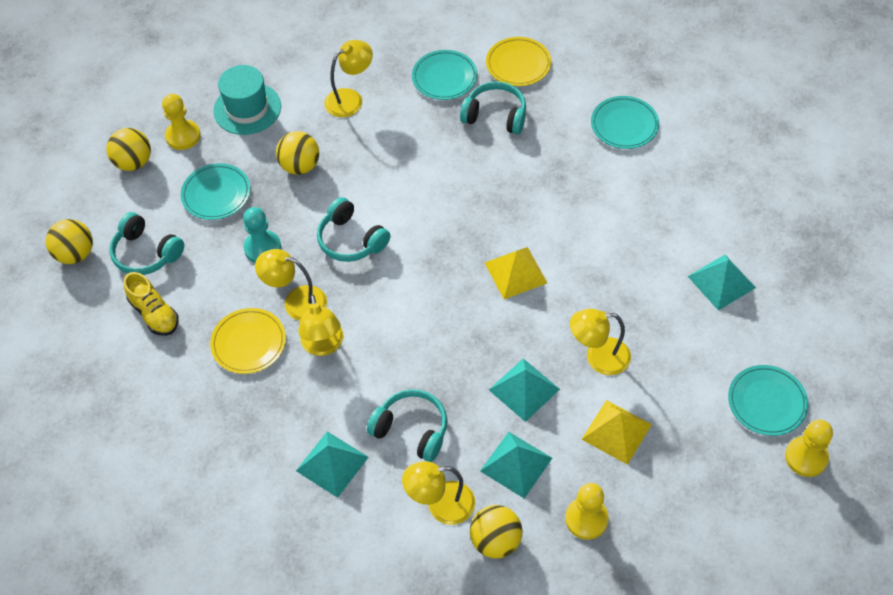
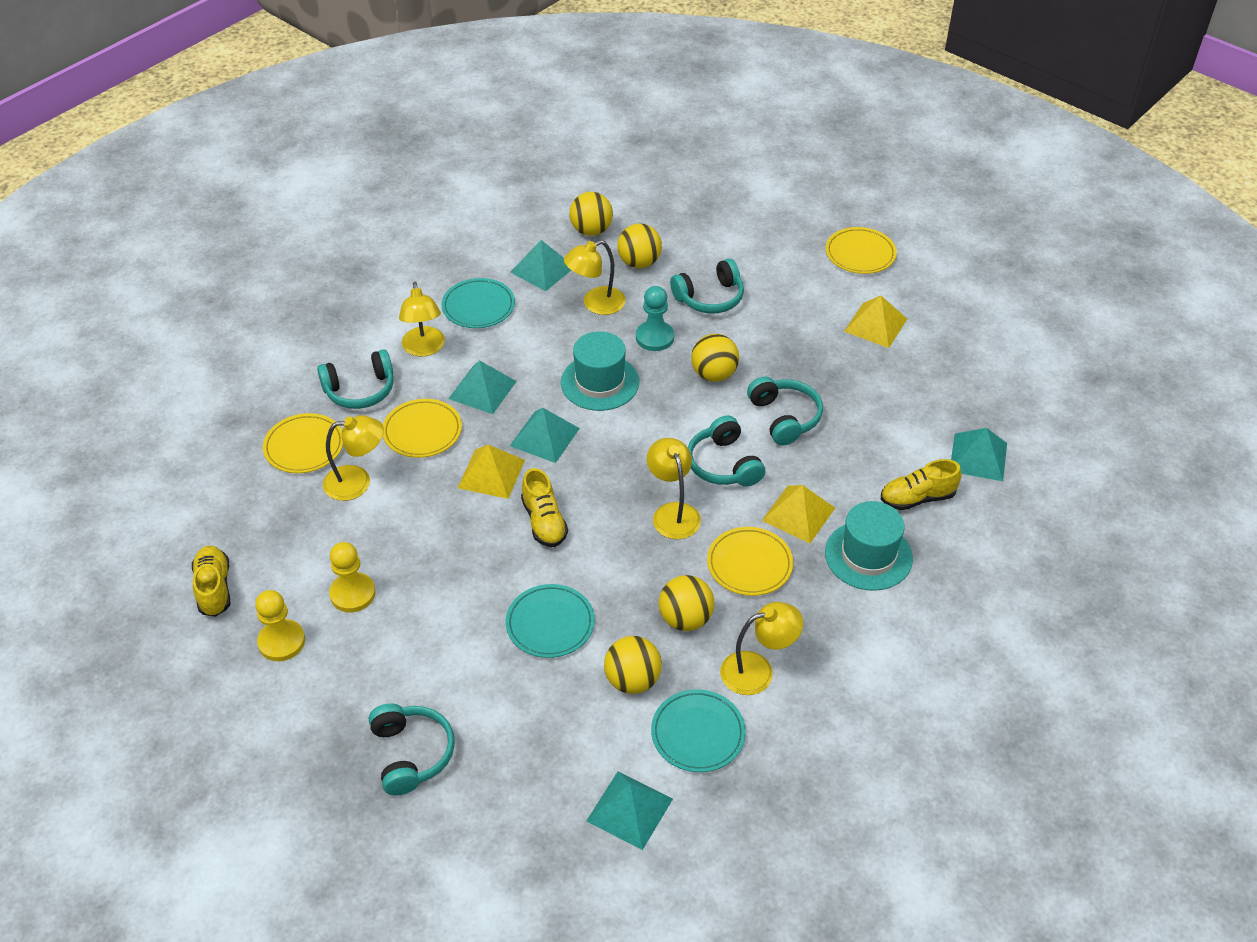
turquoise hat: [213,65,281,135] = 1 -> [561,331,639,411] [825,501,913,591] = 2
turquoise headphones: [109,212,184,275] [317,197,390,262] [367,389,447,462] [460,81,526,135] = 4 -> [317,349,394,409] [369,703,455,796] [670,259,744,313] [688,416,765,487] [747,377,823,445] = 5
turquoise plate: [181,163,250,220] [412,50,478,100] [591,96,659,149] [728,365,808,436] = 4 -> [442,278,515,328] [506,584,595,658] [651,689,746,772] = 3
turquoise pyramid: [296,431,368,498] [480,432,552,498] [489,358,560,422] [688,255,756,311] = 4 -> [448,360,517,414] [510,240,571,291] [510,408,580,463] [587,771,673,850] [951,428,1007,481] = 5
yellow ball: [46,219,93,264] [107,128,151,171] [276,131,319,175] [470,505,522,559] = 4 -> [569,192,613,236] [604,636,662,694] [617,223,662,268] [659,575,715,631] [691,334,739,382] = 5
yellow pawn: [162,94,201,150] [565,483,609,540] [785,420,833,477] = 3 -> [255,590,305,661] [329,542,376,612] = 2
yellow plate: [210,308,286,374] [486,37,551,86] = 2 -> [263,413,343,473] [383,399,462,458] [707,527,793,596] [826,227,897,274] = 4
yellow pyramid: [485,247,547,299] [581,400,652,465] = 2 -> [458,445,525,499] [762,485,835,543] [844,296,907,348] = 3
yellow shoe: [124,272,179,336] = 1 -> [192,546,230,617] [521,468,568,547] [881,459,962,510] = 3

